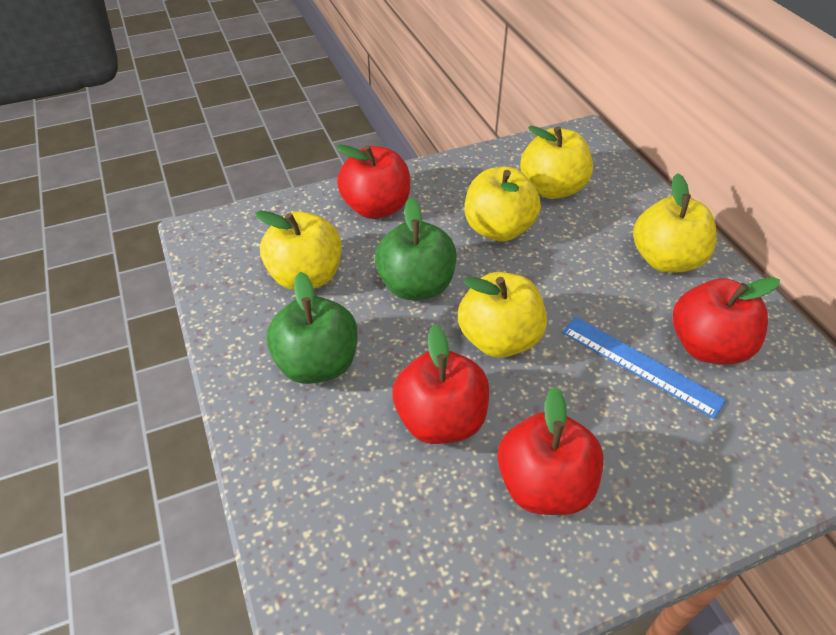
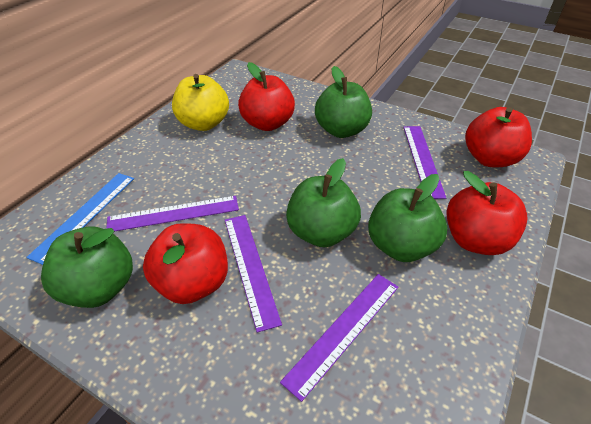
green apple: [266,272,358,384] [375,198,456,300] = 2 -> [41,227,133,308] [286,158,361,247] [315,66,372,138] [368,174,447,262] = 4
purple ruler: none = 0 -> [106,196,239,231] [225,215,282,333] [280,274,398,402] [403,126,446,199] = 4
yellow apple: [255,211,342,290] [458,272,547,358] [465,167,541,241] [520,126,593,199] [633,173,717,273] = 5 -> [172,74,229,131] = 1

